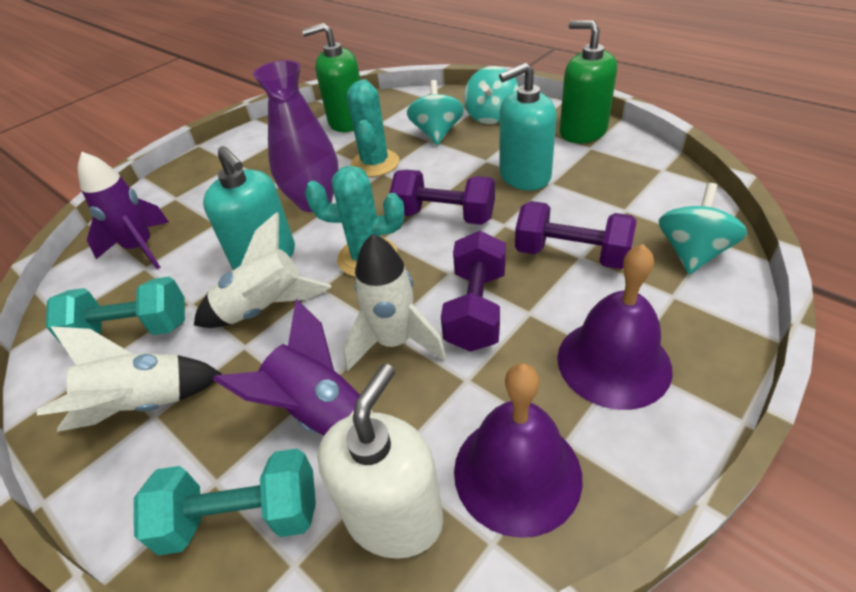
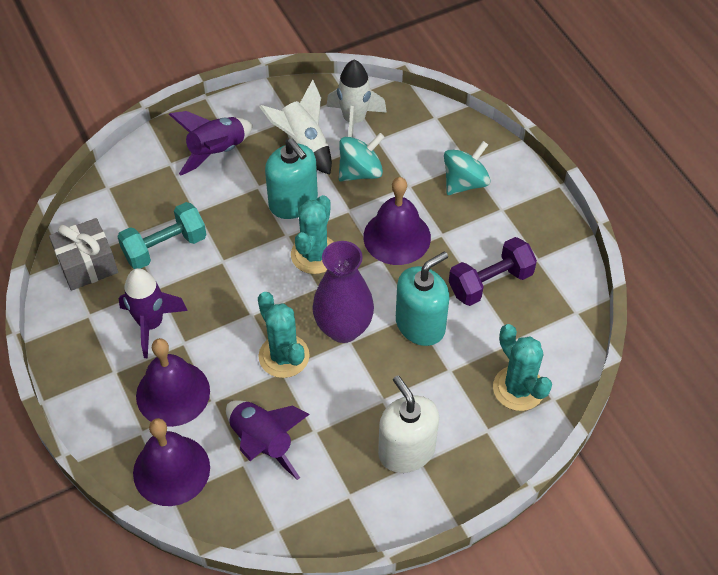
green soap dispenser: [302,23,360,132] [559,21,617,143] = 2 -> none = 0
grey gift: none = 0 -> [49,218,118,291] = 1
purple bell: [454,363,582,538] [557,244,672,410] = 2 -> [133,418,210,506] [136,338,210,427] [363,177,431,265] = 3
purple dumbbell: [389,170,495,225] [441,231,506,352] [515,201,637,269] = 3 -> [449,237,537,306] = 1
purple rocket: [78,152,169,269] [213,299,373,436] = 2 -> [119,268,188,358] [169,111,253,176] [226,400,310,480] = 3
turquoise cactus: [305,166,405,277] [347,79,399,177] = 2 -> [258,292,309,378] [291,195,334,274] [493,324,552,411] = 3
turquoise dumbbell: [46,277,185,343] [134,449,316,556] = 2 -> [117,202,206,269] = 1
turquoise spinning top: [407,80,464,145] [464,66,518,124] [659,183,747,274] = 3 -> [339,133,385,181] [444,141,490,195] = 2
white rocket: [37,326,222,432] [194,212,331,328] [343,234,446,371] = 3 -> [259,80,332,175] [326,60,387,138] = 2

